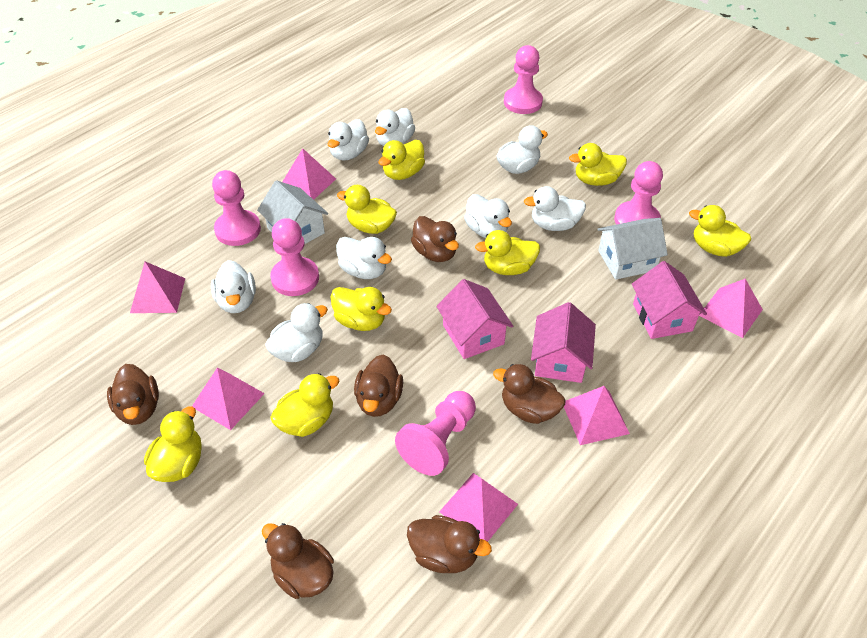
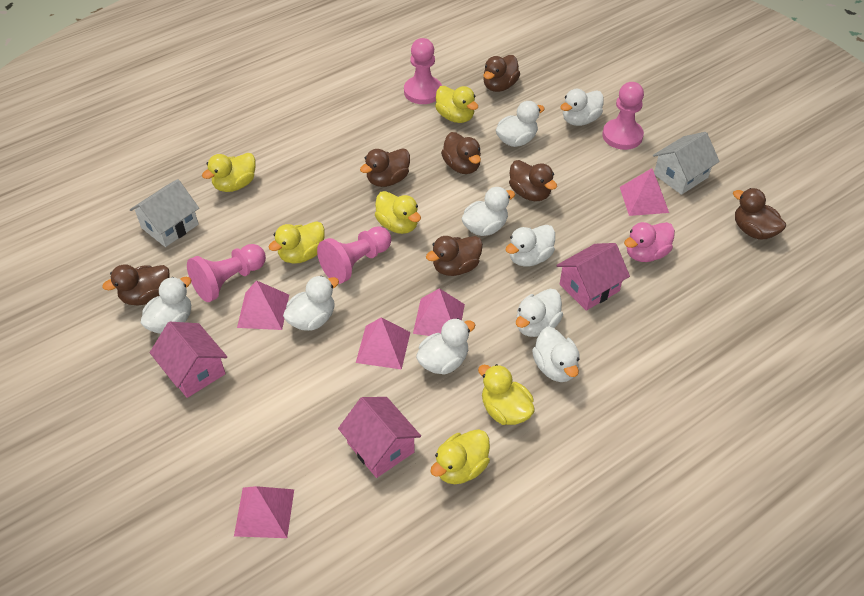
brown duck: [107,364,159,425] [262,523,334,599] [354,355,403,417] [407,515,492,573] [411,216,459,262] [493,364,566,424] = 6 -> [102,264,170,306] [360,148,410,187] [426,236,483,276] [441,132,481,174] [483,55,520,92] [509,160,557,201] [733,188,786,240] = 7
pink duck: none = 0 -> [624,222,675,262] = 1
pink pawn: [212,170,261,246] [270,218,319,296] [395,391,476,476] [504,45,543,114] [614,161,663,225] = 5 -> [187,244,266,302] [317,226,391,284] [404,38,442,104] [602,82,644,150] = 4
pink pyramid: [130,262,185,313] [192,368,265,430] [282,148,336,200] [439,473,518,542] [564,386,630,445] [699,279,763,338] = 6 -> [234,486,294,538] [237,280,289,330] [356,317,410,370] [413,288,465,336] [620,168,669,216] = 5
white duck: [211,260,256,313] [265,303,328,362] [327,119,369,161] [336,237,392,279] [375,108,415,146] [464,194,512,238] [496,125,548,174] [524,186,586,231] = 8 -> [141,277,191,334] [283,276,339,331] [416,318,475,375] [462,187,515,236] [496,101,545,147] [505,225,555,267] [516,289,563,337] [532,327,579,382] [560,89,604,126] = 9
yellow duck: [144,407,202,482] [270,373,339,437] [330,287,392,331] [337,185,397,234] [379,140,425,180] [475,230,540,275] [569,143,627,186] [689,205,751,257] = 8 -> [202,153,255,192] [269,221,325,264] [375,191,421,234] [430,429,490,484] [435,86,478,123] [478,364,534,425] = 6

